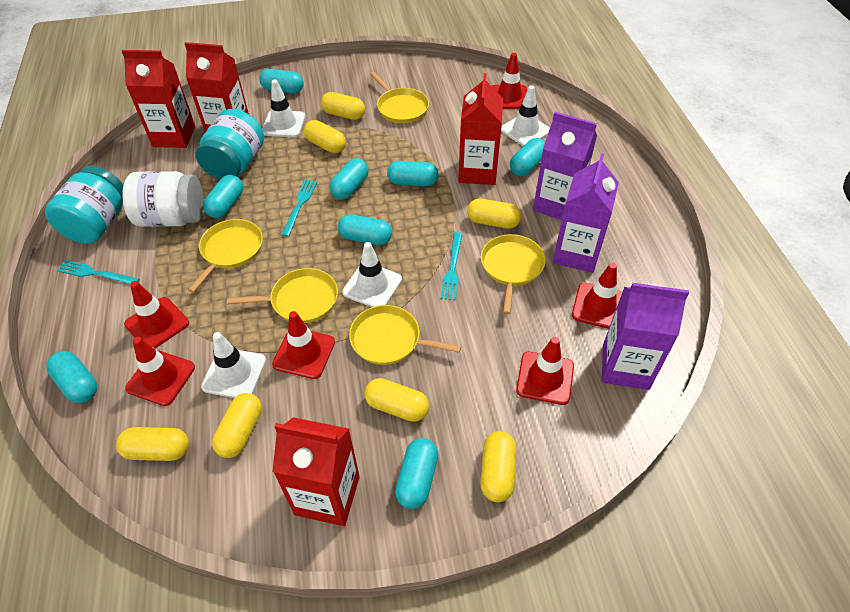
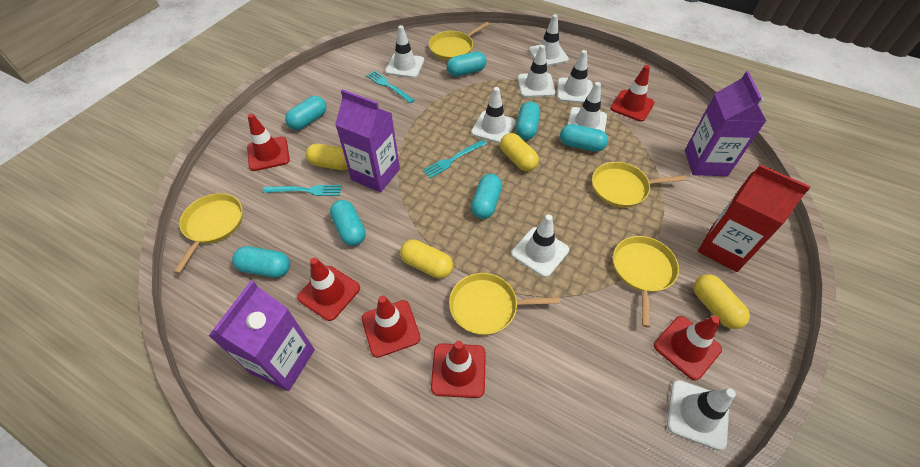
red carton: [122,50,195,148] [185,42,249,132] [272,417,360,526] [458,73,503,185] = 4 -> [698,164,811,272] = 1
turquoise capsule: [46,351,97,403] [203,175,243,218] [259,69,304,93] [330,158,369,199] [338,214,392,245] [387,161,439,186] [395,438,438,509] [510,138,545,176] = 8 -> [232,246,290,278] [285,96,326,130] [330,200,366,246] [447,51,486,77] [471,174,502,219] [516,101,540,140] [560,124,608,152] = 7
turquoise jar: [45,166,123,244] [196,109,264,180] = 2 -> none = 0
white jar: [122,171,204,227] = 1 -> none = 0
white traffic cone: [201,332,266,398] [262,79,306,137] [342,242,402,307] [501,85,550,146] = 4 -> [385,25,424,78] [471,87,516,144] [511,214,569,277] [518,45,556,97] [529,14,569,66] [557,50,593,103] [567,82,607,132] [667,380,736,450] = 8
yellow capsule: [116,427,189,461] [212,393,262,458] [304,120,346,153] [321,92,365,120] [365,378,429,422] [467,199,521,229] [480,431,516,502] = 7 -> [306,144,348,170] [400,239,453,279] [500,133,539,171] [694,274,750,329] = 4

